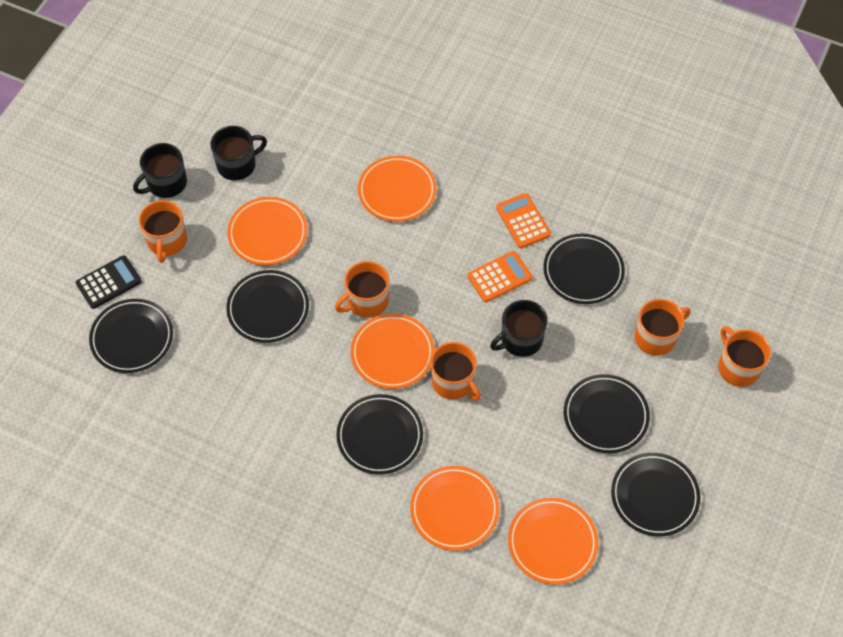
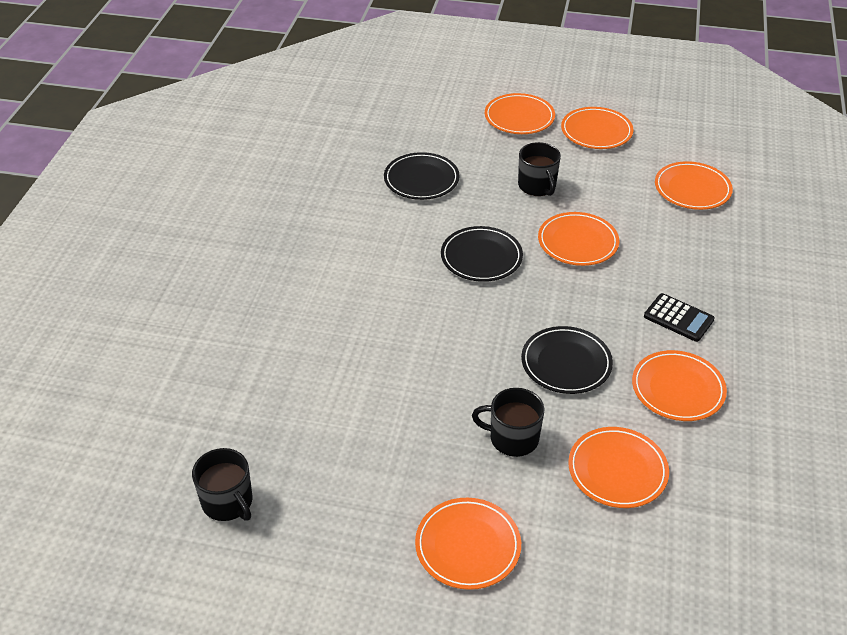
black plate: [89,299,173,373] [226,270,309,343] [336,394,423,475] [543,234,625,304] [564,374,650,453] [611,453,700,537] = 6 -> [384,152,460,200] [441,226,523,282] [521,326,613,394] = 3
orange calculator: [468,251,532,302] [496,193,551,248] = 2 -> none = 0
orange mug: [139,200,187,263] [335,261,389,318] [430,342,481,401] [635,299,690,356] [718,326,771,387] = 5 -> none = 0
orange plate: [227,197,308,265] [351,314,435,389] [358,156,437,222] [410,466,499,551] [508,498,598,585] = 5 -> [415,498,521,590] [485,93,555,134] [538,212,619,266] [561,107,633,149] [568,427,669,508] [632,350,727,421] [655,161,733,210] = 7

